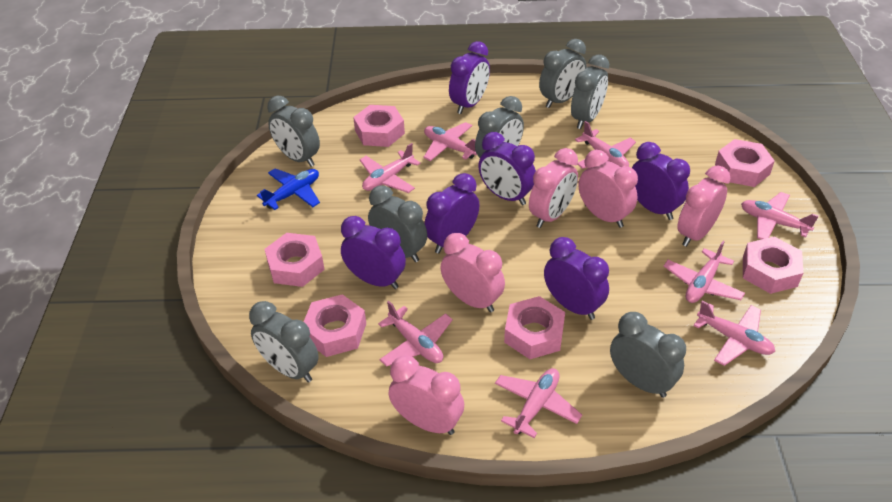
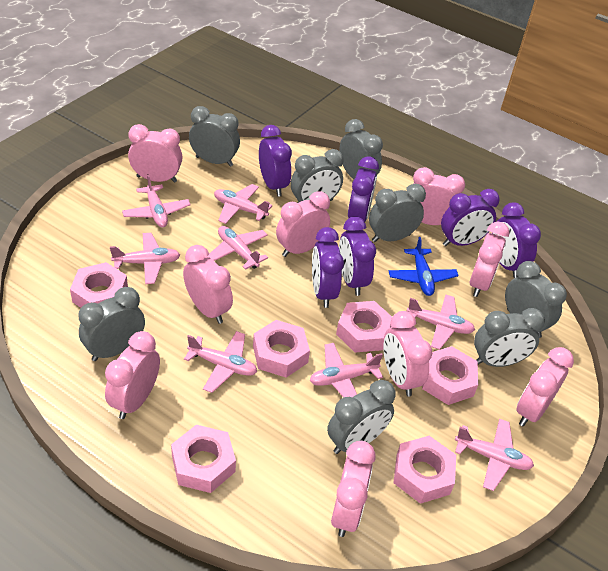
grey clock: [249,301,319,382] [267,96,320,167] [368,185,427,262] [475,96,524,158] [539,39,586,108] [571,55,609,129] [610,312,686,398] = 7 -> [79,287,145,361] [189,106,240,167] [291,149,344,203] [327,380,396,454] [340,119,383,179] [369,184,426,242] [474,308,545,367] [505,261,567,338] = 8
pink clock: [389,355,464,435] [441,233,505,313] [529,148,578,228] [578,150,638,228] [677,166,730,247] = 5 -> [105,331,160,419] [128,124,182,183] [183,245,233,324] [276,191,330,257] [331,441,376,537] [383,311,432,397] [413,167,465,225] [470,221,510,297] [516,347,574,427] = 9

